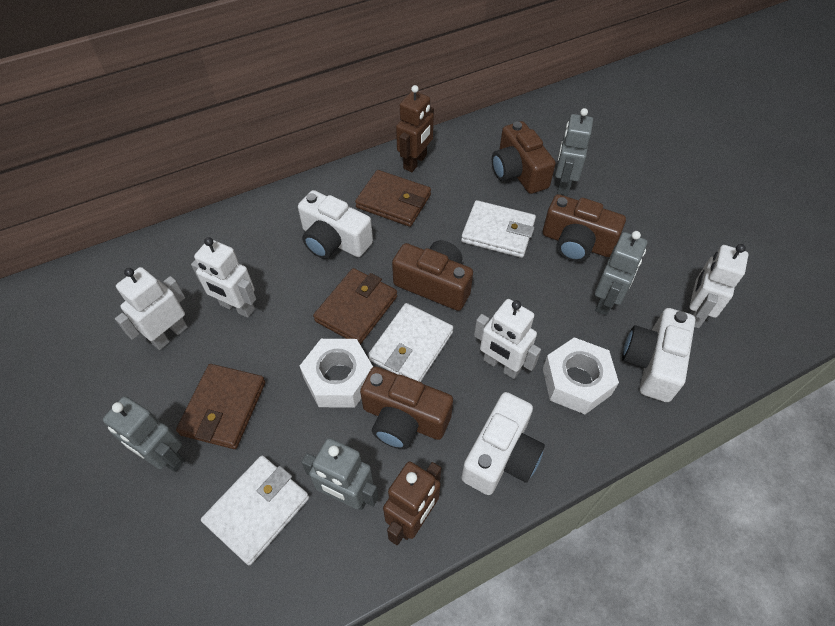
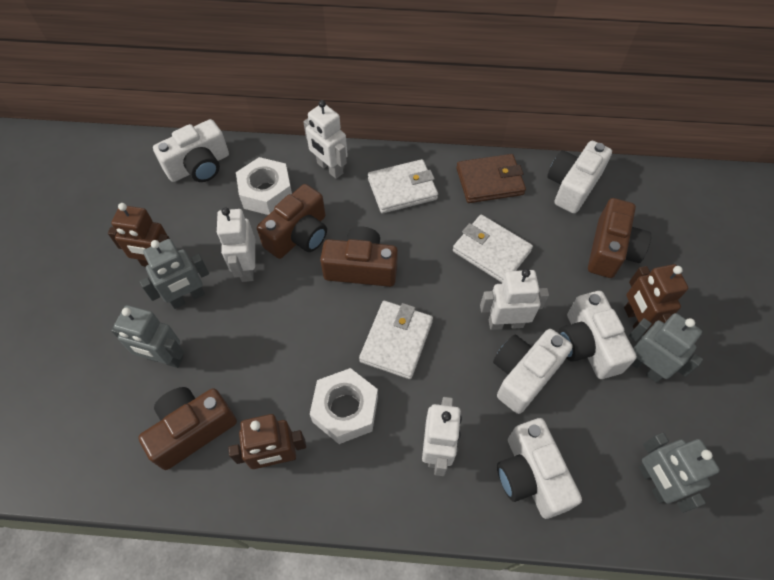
brown robot: [383,461,441,545] [396,85,434,172] = 2 -> [108,203,170,267] [228,414,306,469] [624,264,688,336] = 3
brown wallet: [176,364,266,449] [313,268,397,345] [355,170,431,227] = 3 -> [456,154,526,203] = 1
white camera: [298,190,373,259] [461,392,545,495] [622,308,696,402] = 3 -> [153,119,229,182] [493,329,573,414] [497,418,582,519] [547,141,612,214] [558,291,637,379] = 5

